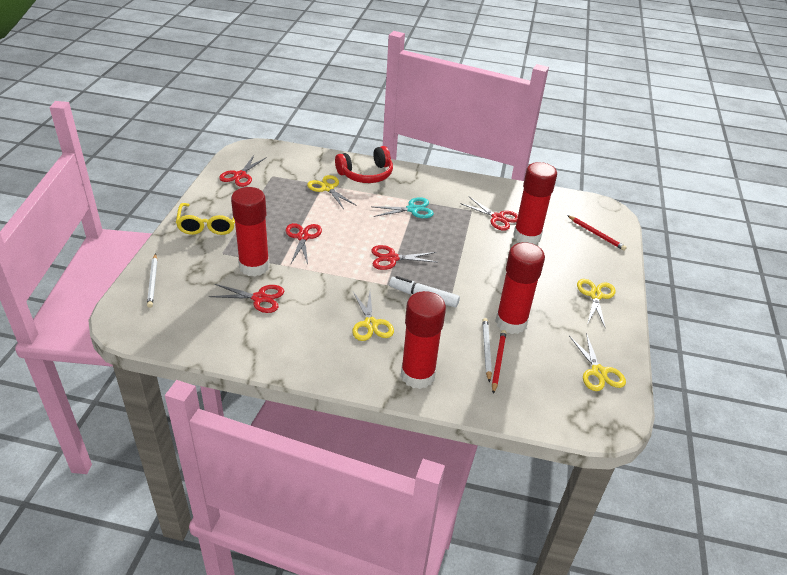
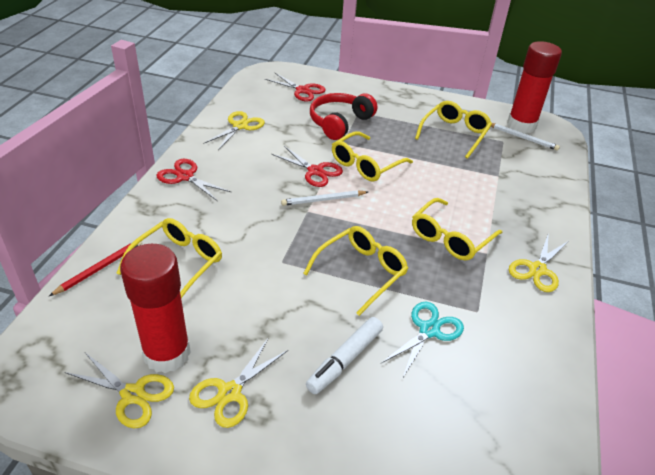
red glue stick: [231,187,270,277] [401,291,446,389] [495,242,545,334] [513,162,557,244] = 4 -> [120,244,191,373] [507,41,562,133] = 2
red pencil: [492,330,507,394] [567,215,627,251] = 2 -> [49,241,142,296] = 1
red scissors: [209,284,284,313] [219,155,267,187] [286,223,322,264] [371,245,437,270] [460,197,518,231] = 5 -> [157,159,231,201] [265,73,326,101] [271,146,343,187] = 3
yellow glasses: [176,203,235,235] = 1 -> [116,218,222,298] [303,226,408,316] [332,131,413,181] [412,198,502,260] [415,101,492,159] = 5

